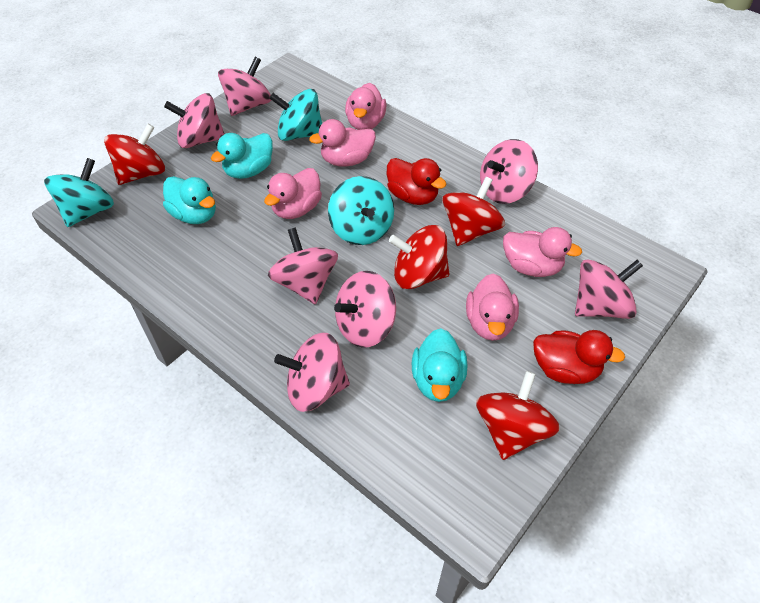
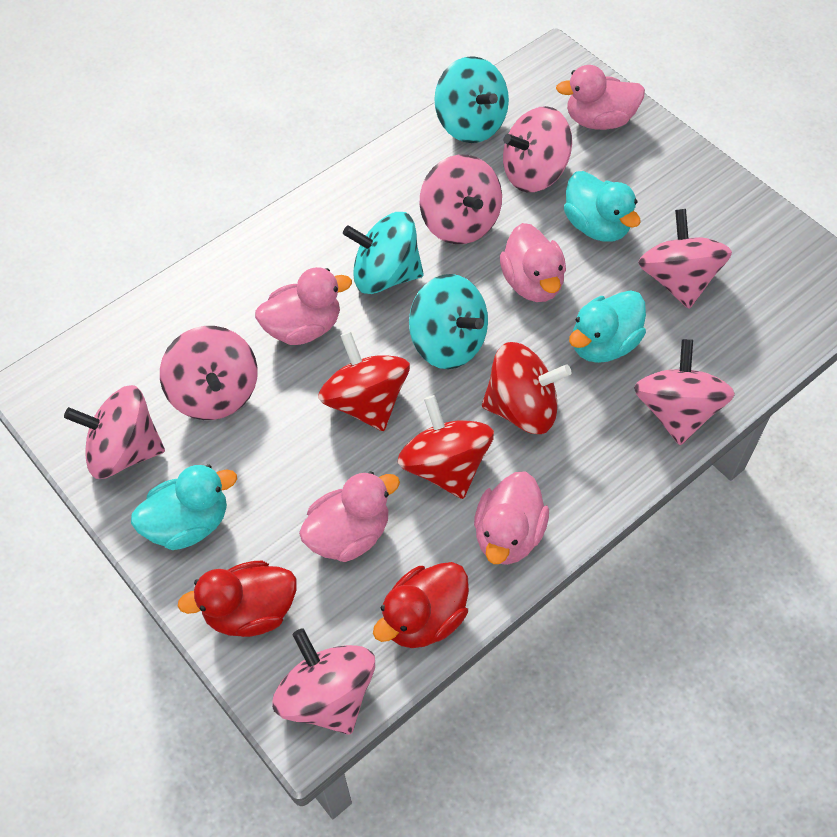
red spinning top: [104,124,165,185] [389,225,449,289] [442,177,505,246] [476,371,560,460] = 4 -> [318,332,410,431] [398,395,494,499] [482,342,572,434] = 3

